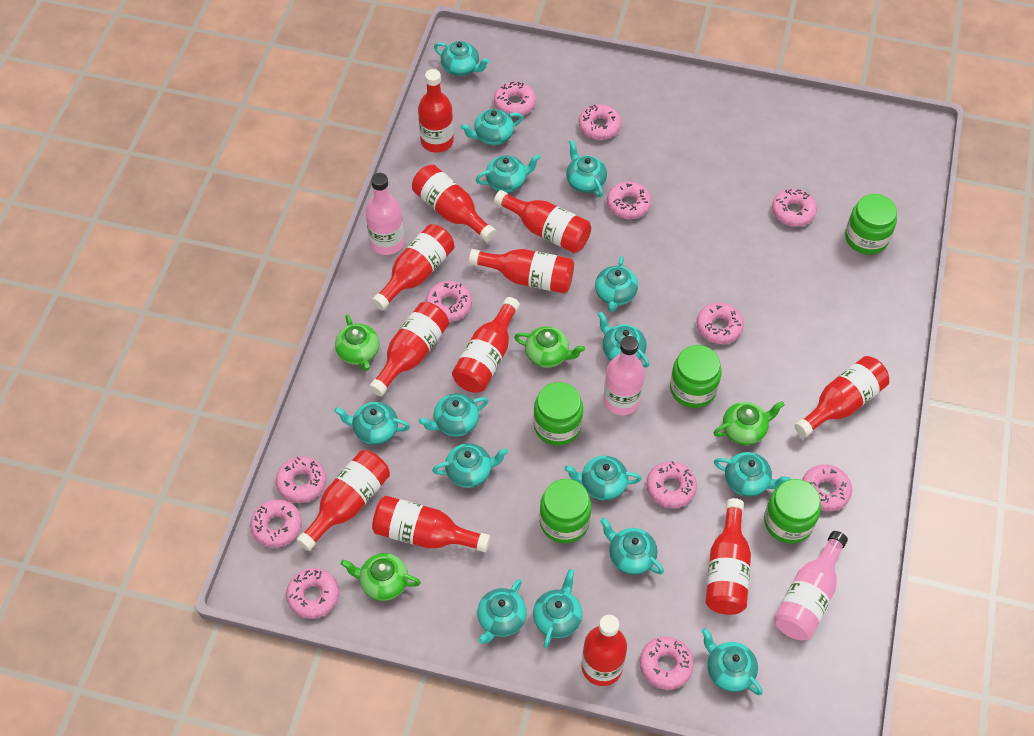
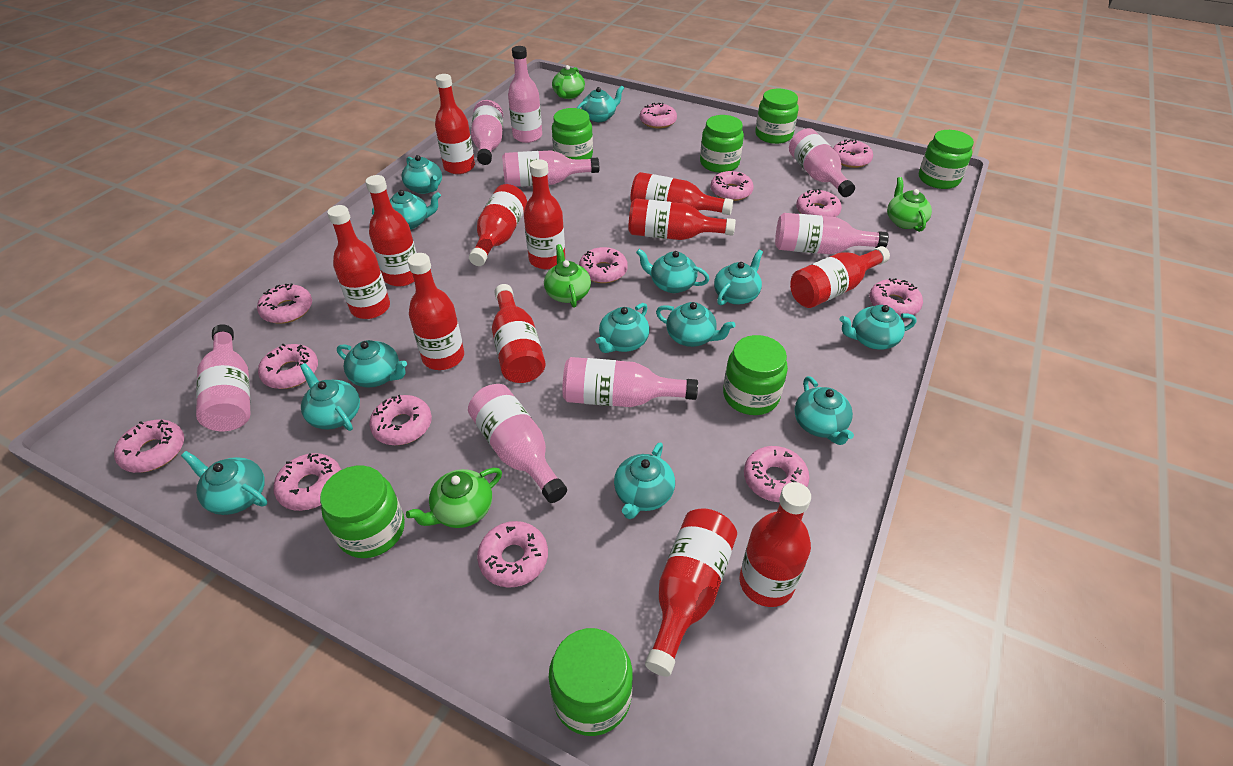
green jar: [533,382,583,446] [539,479,591,543] [670,345,722,408] [764,479,821,544] [845,194,897,254] = 5 -> [320,466,405,558] [549,628,633,736] [552,108,593,159] [700,115,744,173] [723,335,788,415] [755,89,799,144] [919,130,974,189] = 7
pink bottle: [366,173,405,255] [603,336,645,415] [774,531,848,640] = 3 -> [196,324,251,431] [468,384,567,503] [471,100,503,165] [502,150,599,187] [508,46,542,143] [562,357,698,407] [775,213,889,254] [789,128,855,197] = 8
pink donut: [250,499,302,548] [276,456,326,503] [286,568,339,619] [426,281,472,322] [494,81,536,117] [579,104,621,140] [607,181,651,219] [640,637,694,690] [646,461,697,508] [697,303,744,344] [772,189,817,227] [802,464,852,511] = 12 -> [114,419,184,473] [257,284,312,324] [258,344,318,389] [273,453,341,511] [369,395,432,445] [477,521,548,588] [579,247,628,283] [640,103,677,128] [710,171,754,201] [744,446,810,502] [796,189,842,217] [833,139,873,168] [869,278,923,317] = 13
turquoise teapot: [334,402,410,445] [419,393,489,436] [432,443,508,488] [434,41,490,76] [460,109,523,145] [475,154,541,193] [477,579,527,644] [533,569,582,648] [564,456,642,500] [566,140,607,197] [595,256,638,312] [598,311,649,368] [600,518,664,575] [702,628,763,695] [714,452,791,497] = 15 -> [181,451,267,515] [300,363,360,431] [337,340,407,387] [372,190,441,229] [401,155,442,194] [577,86,624,122] [596,303,649,353] [614,442,675,519] [636,249,709,293] [656,302,735,347] [714,250,763,305] [794,376,854,445] [839,305,916,350] = 13

